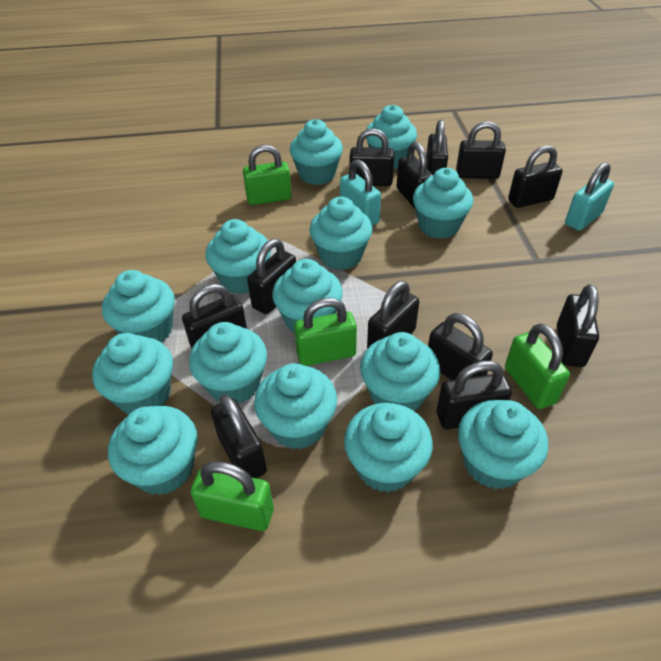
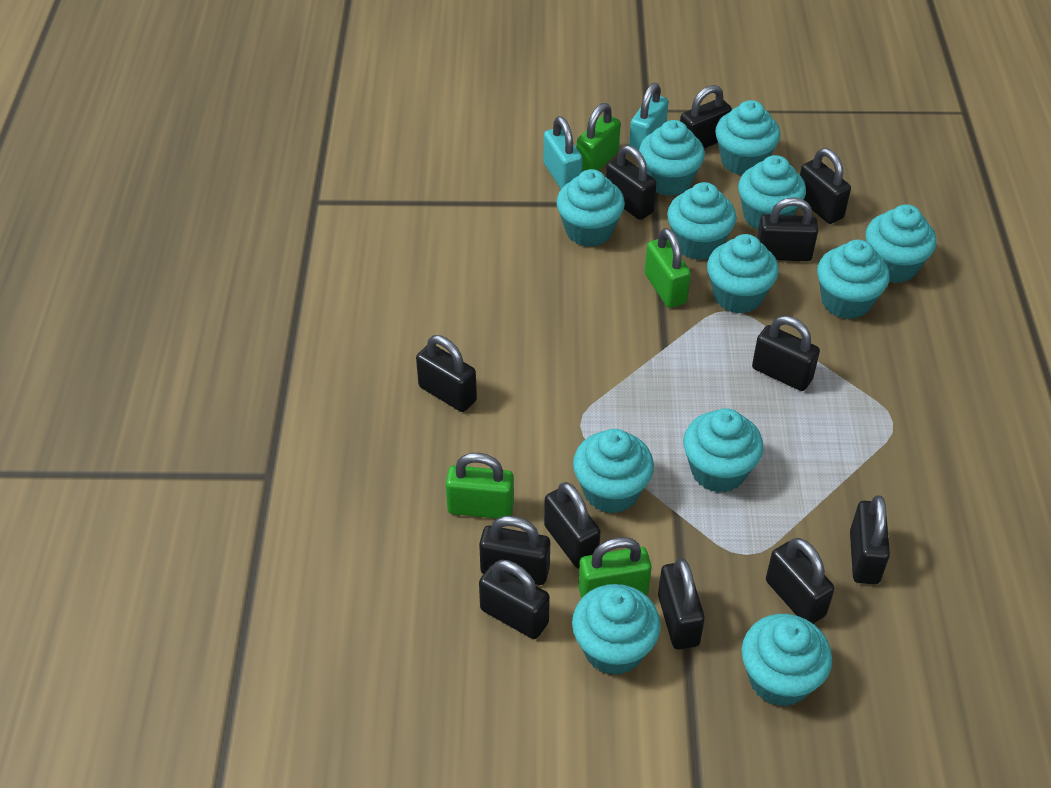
turquoise cupcake: [92,333,173,414] [102,270,175,342] [108,406,198,495] [189,322,267,403] [205,219,271,294] [254,363,337,450] [272,259,343,332] [290,119,343,185] [309,197,372,270] [344,403,433,492] [360,332,440,411] [366,105,417,169] [413,168,473,239] [458,400,548,490] = 14 -> [556,169,625,247] [572,584,661,675] [573,429,654,513] [639,120,705,196] [667,182,736,260] [683,408,763,493] [707,234,779,313] [715,100,781,175] [738,155,806,230] [741,614,832,707] [817,240,890,319] [865,204,936,283] = 12

